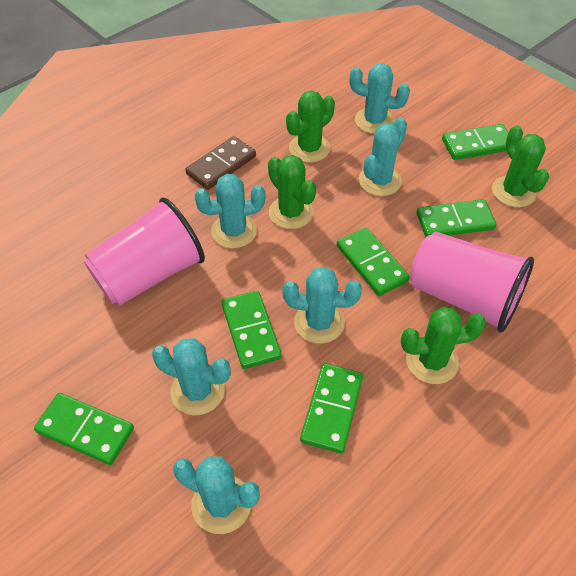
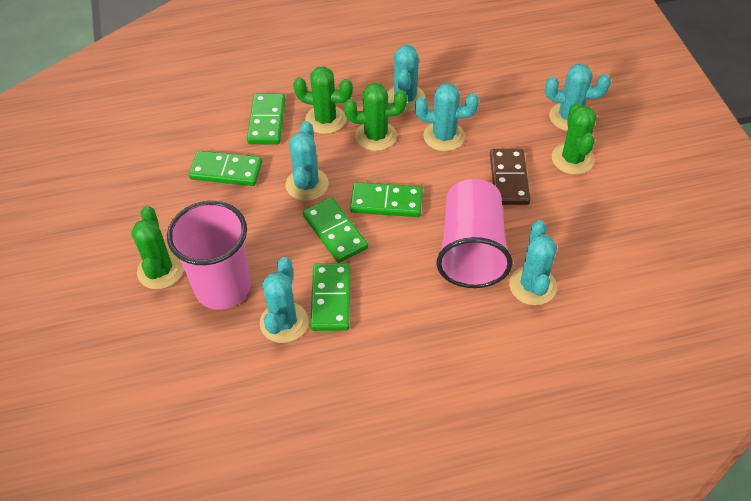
green domino: [34,393,134,465] [222,291,282,369] [300,363,363,453] [337,227,410,296] [417,199,496,237] [442,124,508,160] = 6 -> [189,151,262,186] [247,94,285,145] [303,197,368,263] [310,263,350,331] [350,182,423,217] = 5

